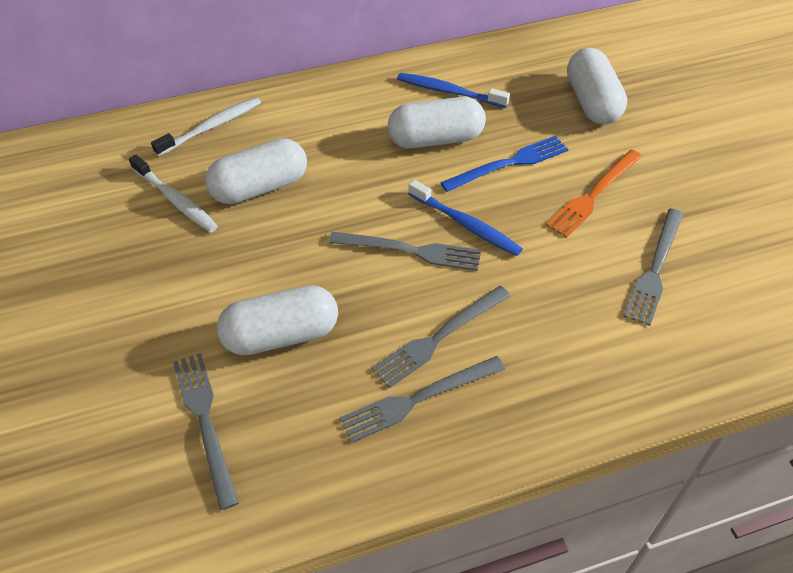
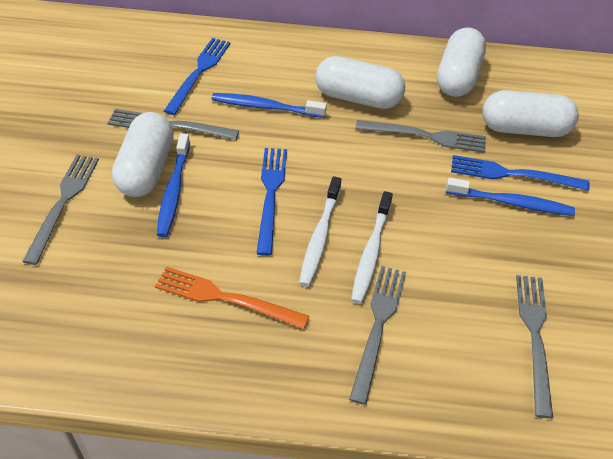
blue fork: [440,136,568,192] = 1 -> [164,38,231,115] [256,148,287,256] [451,155,590,191] = 3
blue toothbrush: [397,73,510,108] [408,180,523,256] = 2 -> [157,133,190,237] [211,93,327,118] [446,178,575,216] = 3

